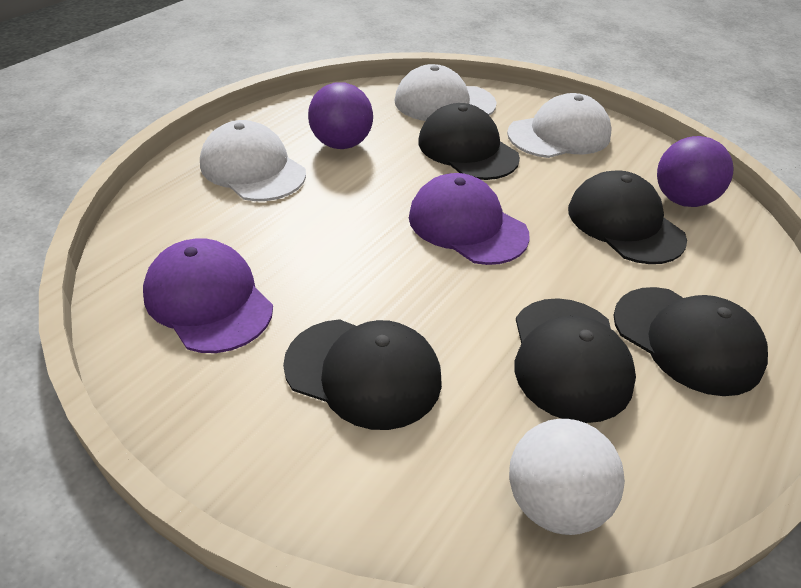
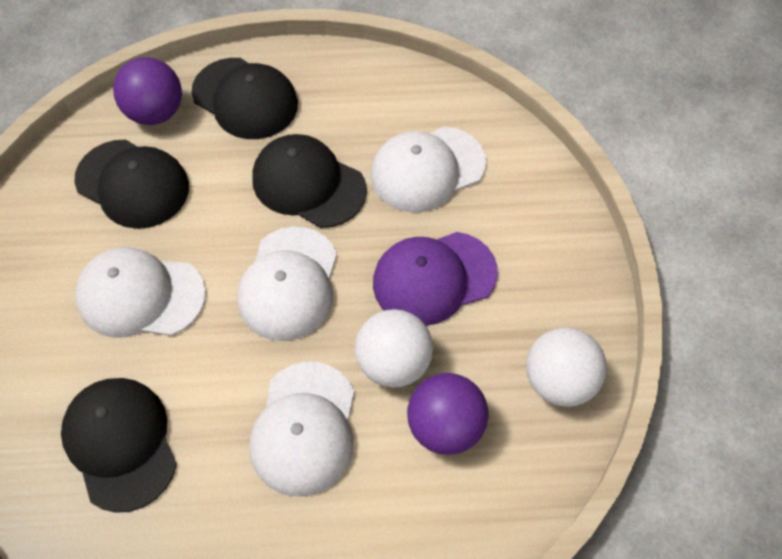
black cap: [283,319,442,430] [418,103,520,180] [515,298,636,423] [568,170,687,264] [613,287,768,396] = 5 -> [61,378,177,513] [74,140,189,229] [191,58,298,139] [252,134,367,228] = 4
purple cap: [143,238,273,353] [409,173,530,265] = 2 -> [373,232,498,326] = 1
white ball: [509,419,625,535] = 1 -> [355,309,433,388] [526,327,607,407] = 2
white cap: [200,120,306,201] [395,64,497,121] [507,93,611,158] = 3 -> [75,247,206,337] [237,226,337,341] [249,362,354,496] [371,127,486,212] = 4

